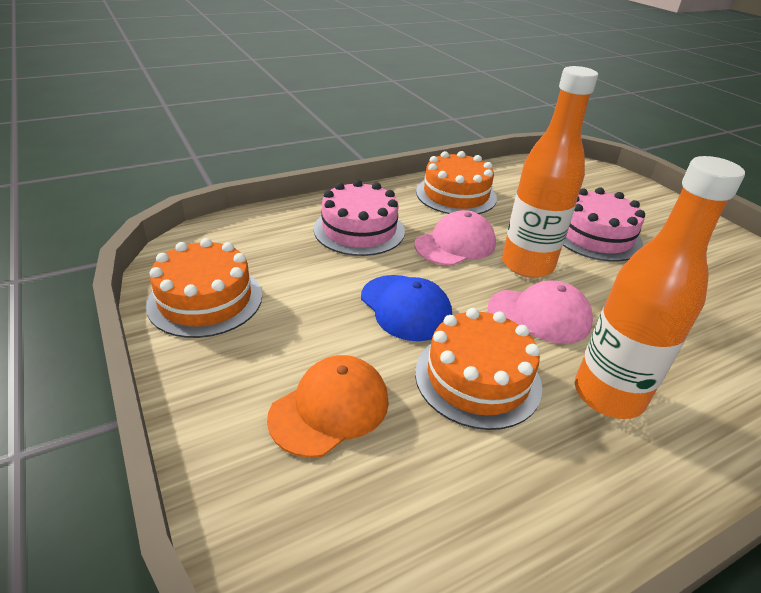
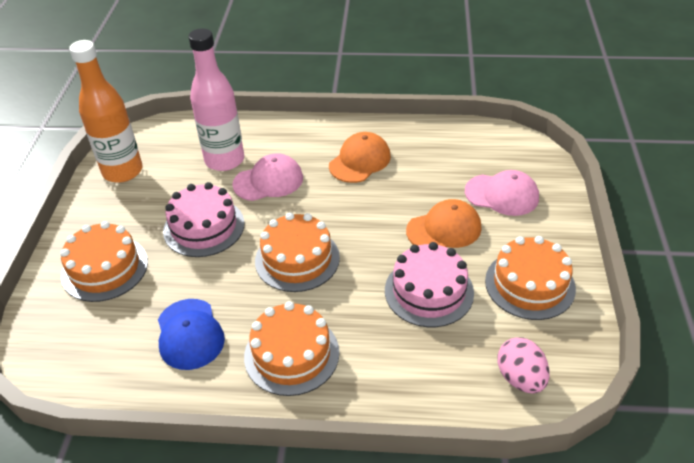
orange bottle: [502,66,598,278] [575,156,745,419] = 2 -> [69,40,143,183] = 1
orange cake: [146,238,262,338] [415,308,542,430] [416,151,497,214] = 3 -> [60,221,148,302] [244,301,339,396] [255,212,340,292] [485,236,576,320] = 4
orange cap: [267,355,389,458] = 1 -> [329,132,391,183] [406,199,482,248] = 2
pink bottle: none = 0 -> [188,28,244,171] = 1
pink egg: none = 0 -> [497,337,550,393] = 1

